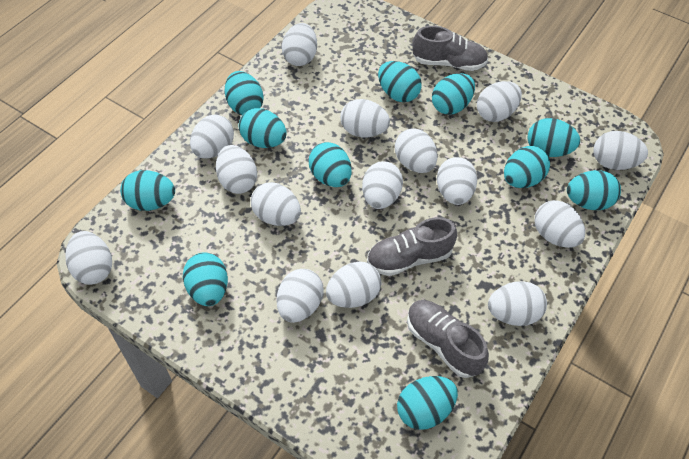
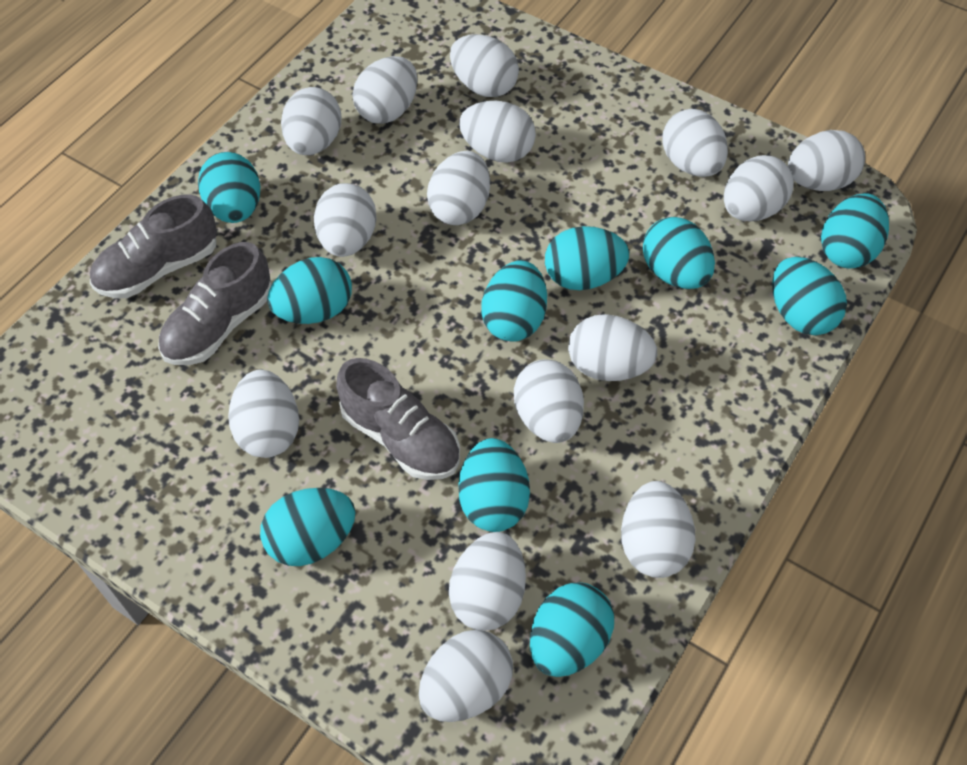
turquoise egg: [120,170,175,211] [183,252,228,306] [225,71,264,115] [239,108,286,148] [309,142,352,187] [378,61,422,102] [397,376,458,430] [432,73,475,115] [504,146,550,188] [528,118,580,157] [567,170,621,210] = 11 -> [198,152,260,223] [260,488,356,566] [267,257,352,324] [458,438,530,532] [481,260,547,342] [530,582,614,677] [545,226,629,290] [643,217,715,289] [772,257,847,335] [821,193,889,269] = 10

